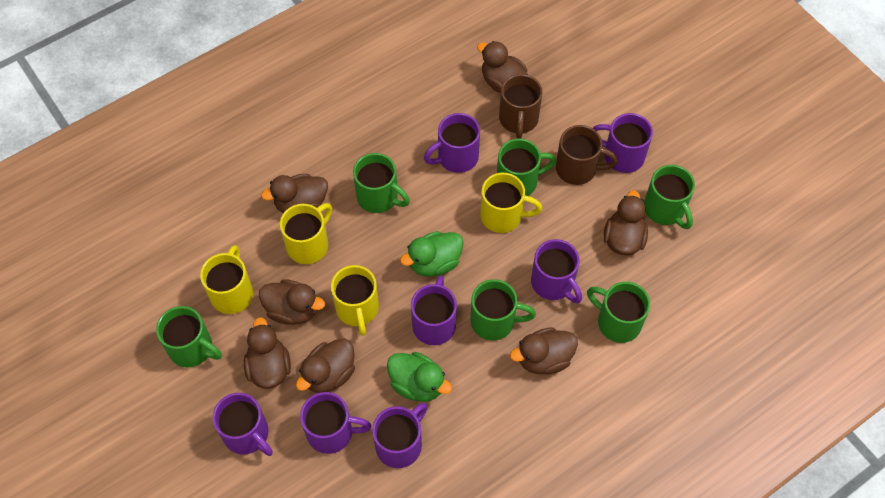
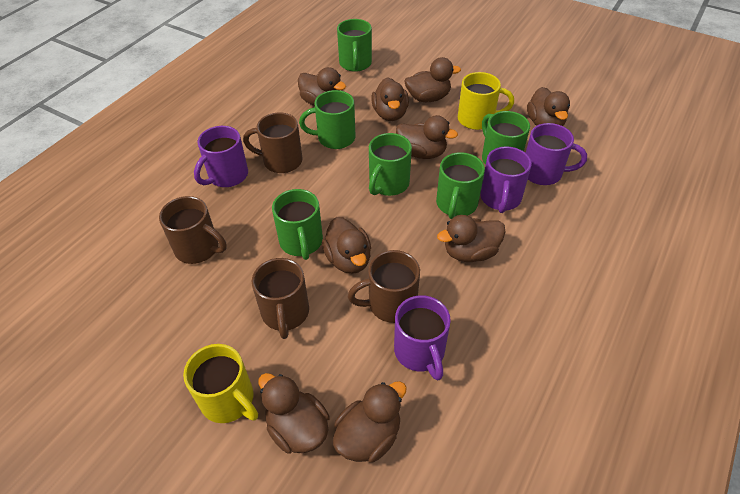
brown duck: [244,317,291,389] [259,279,325,325] [261,174,328,213] [296,339,355,393] [477,41,528,93] [510,327,578,375] [603,190,648,255] = 7 -> [258,373,330,454] [298,67,346,106] [322,217,371,274] [333,381,407,462] [371,77,409,121] [396,115,458,159] [405,57,461,102] [437,215,506,262] [527,87,570,126] = 9
brown mug: [499,74,543,139] [556,125,618,185] = 2 -> [159,196,227,264] [243,113,303,173] [252,258,309,339] [347,250,420,323] = 4
green duck: [387,352,452,402] [400,231,463,277] = 2 -> none = 0
purple mug: [213,393,273,456] [300,392,371,454] [372,403,428,468] [411,276,457,345] [424,113,480,173] [531,239,582,303] [593,113,653,173] = 7 -> [194,126,248,187] [394,295,451,380] [480,146,532,213] [526,123,587,185] = 4
yellow mug: [200,245,253,314] [280,203,332,264] [331,265,379,336] [480,173,542,233] = 4 -> [183,344,258,423] [458,72,514,130] = 2

